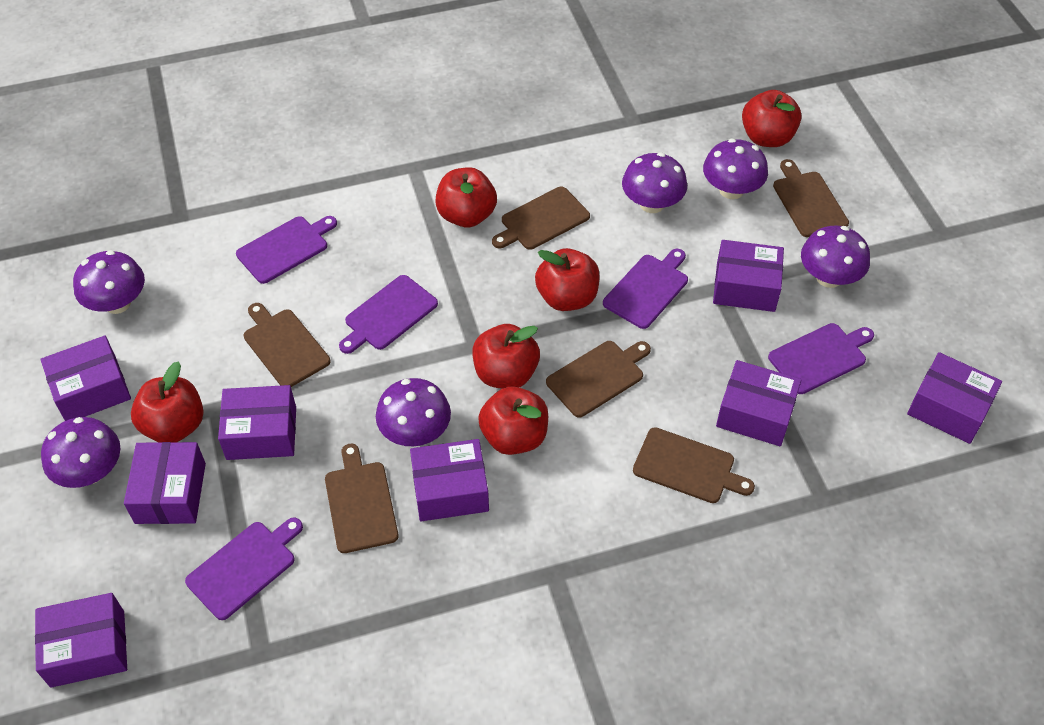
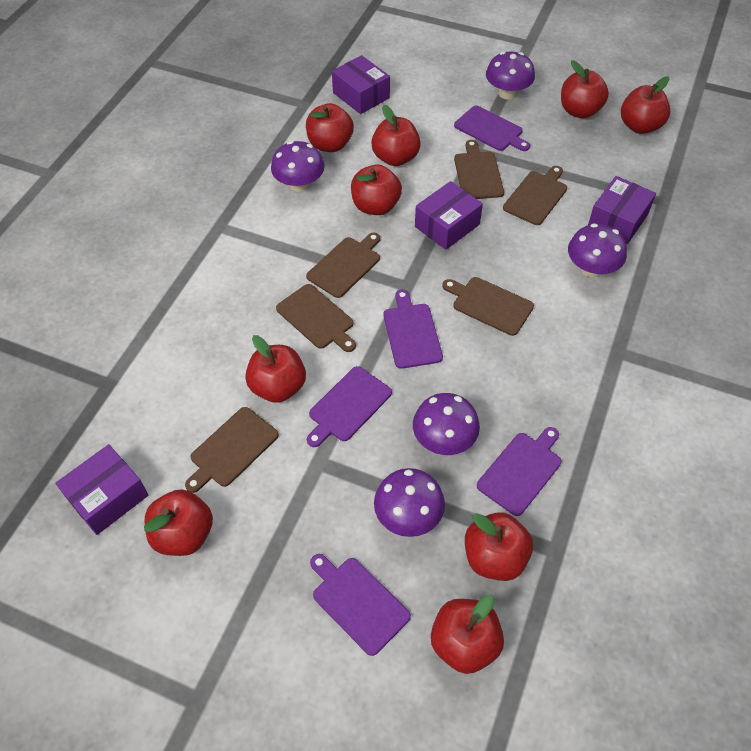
purple box: [35,593,127,688] [40,336,131,421] [124,442,206,524] [218,385,296,460] [410,439,489,521] [713,240,784,312] [716,360,802,446] [907,352,1002,444] = 8 -> [55,444,149,535] [332,55,390,114] [415,181,483,250] [588,176,656,244] = 4
purple mushroom: [41,417,120,488] [73,250,145,314] [376,378,451,446] [622,153,687,213] [703,139,768,199] [801,226,870,288] = 6 -> [271,141,325,192] [374,468,445,537] [413,393,480,455] [486,51,535,99] [568,224,627,277] = 5
red apple: [131,361,203,443] [435,167,497,228] [472,324,540,389] [478,386,548,455] [535,248,600,311] [742,90,802,147] = 6 -> [144,489,213,556] [245,335,306,403] [306,103,354,152] [351,165,402,215] [371,105,421,166] [431,595,504,674] [465,512,533,581] [561,60,609,118] [621,76,671,134] = 9

